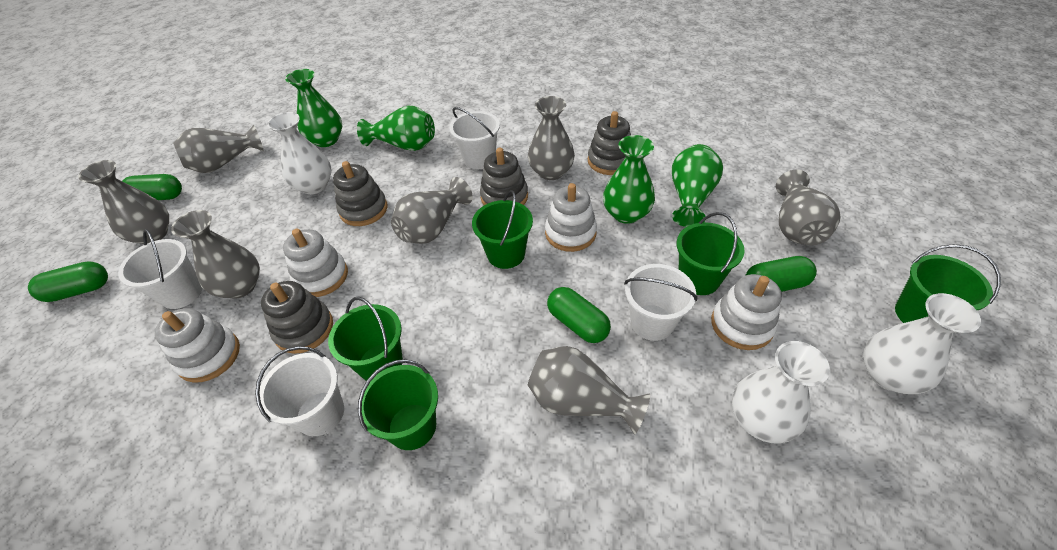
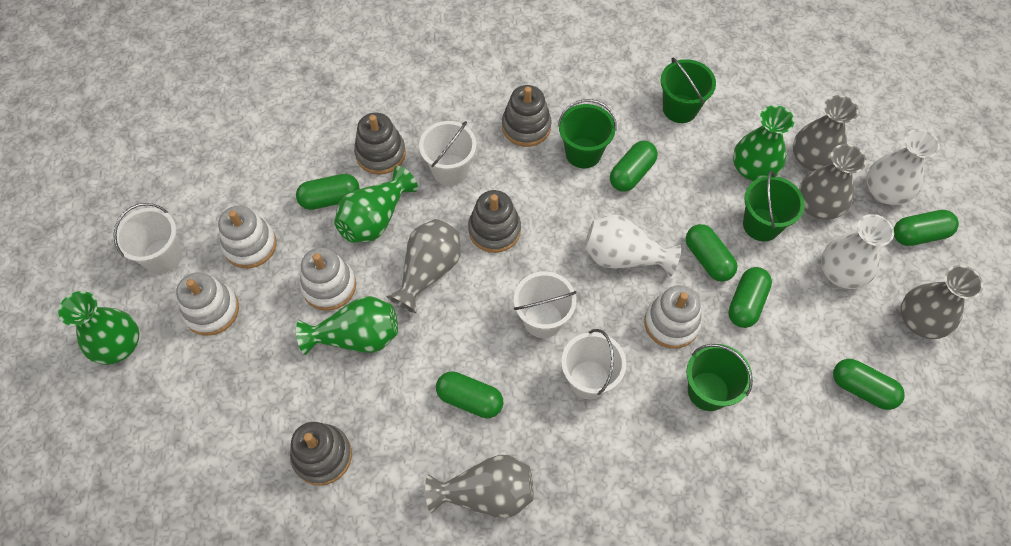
green bucket: [328,297,403,381] [358,359,438,450] [472,190,533,269] [677,212,745,295] [895,244,1001,323] = 5 -> [558,99,617,168] [661,57,716,123] [686,344,753,411] [743,171,805,241] = 4
green capsule: [28,261,108,302] [122,174,182,200] [547,287,611,343] [745,256,817,292] = 4 -> [296,174,359,210] [436,371,504,418] [610,141,658,192] [686,224,738,282] [728,267,772,328] [833,359,905,410] [894,210,959,246] = 7
grey vase: [78,160,169,244] [171,210,260,298] [173,125,264,173] [391,177,473,244] [528,96,575,180] [528,346,650,435] [776,170,841,245] = 7 -> [386,219,461,314] [425,455,534,518] [793,95,859,171] [799,144,866,220] [901,265,983,339] = 5

